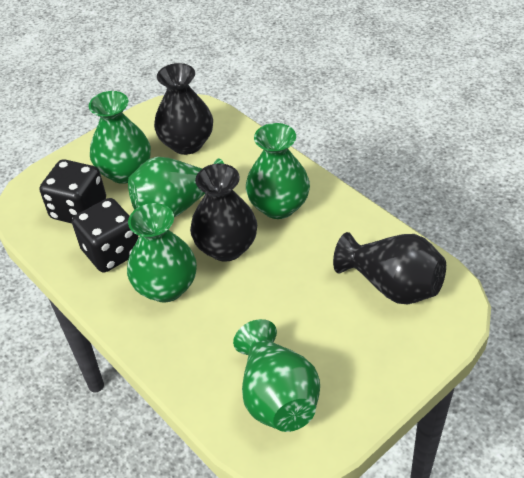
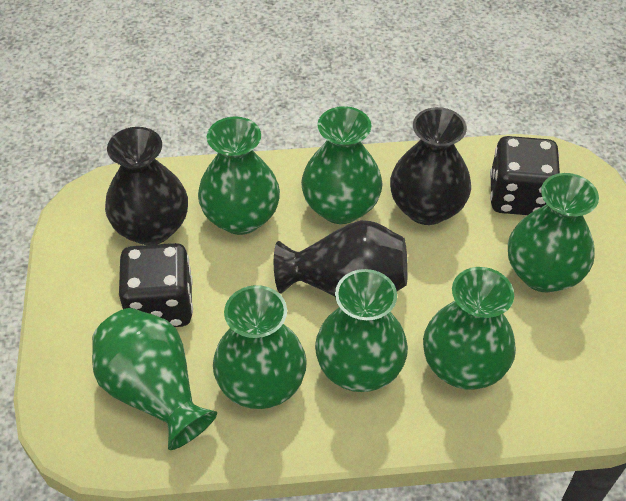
green vase: [89,91,151,184] [127,203,197,302] [128,157,224,217] [233,319,320,432] [246,123,310,219] = 5 -> [92,308,217,450] [198,116,280,235] [213,285,307,409] [301,106,382,224] [315,269,408,392] [423,267,516,390] [508,173,599,292] = 7

